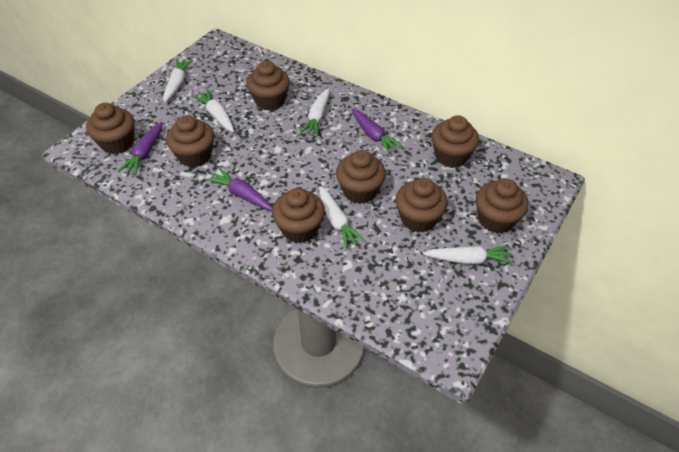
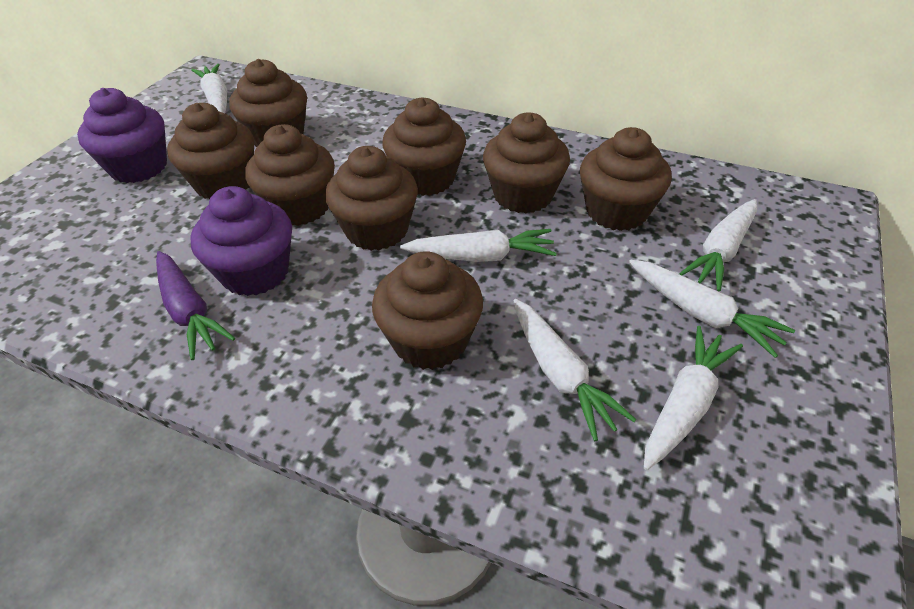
purple carrot: [118,122,163,176] [206,167,273,210] [351,108,404,154] = 3 -> [156,251,235,360] = 1
purple cupcake: none = 0 -> [77,88,167,183] [190,186,292,296] = 2
white carrot: [163,59,193,103] [192,89,234,132] [300,88,329,137] [319,186,366,249] [423,245,514,264] = 5 -> [191,64,227,113] [400,229,557,262] [514,299,636,441] [629,260,795,358] [644,326,743,470] [679,199,757,292] = 6

